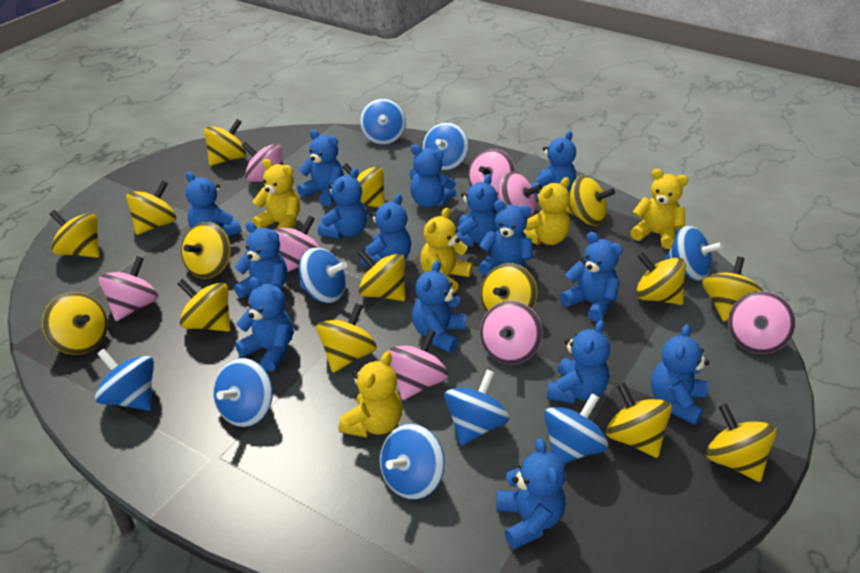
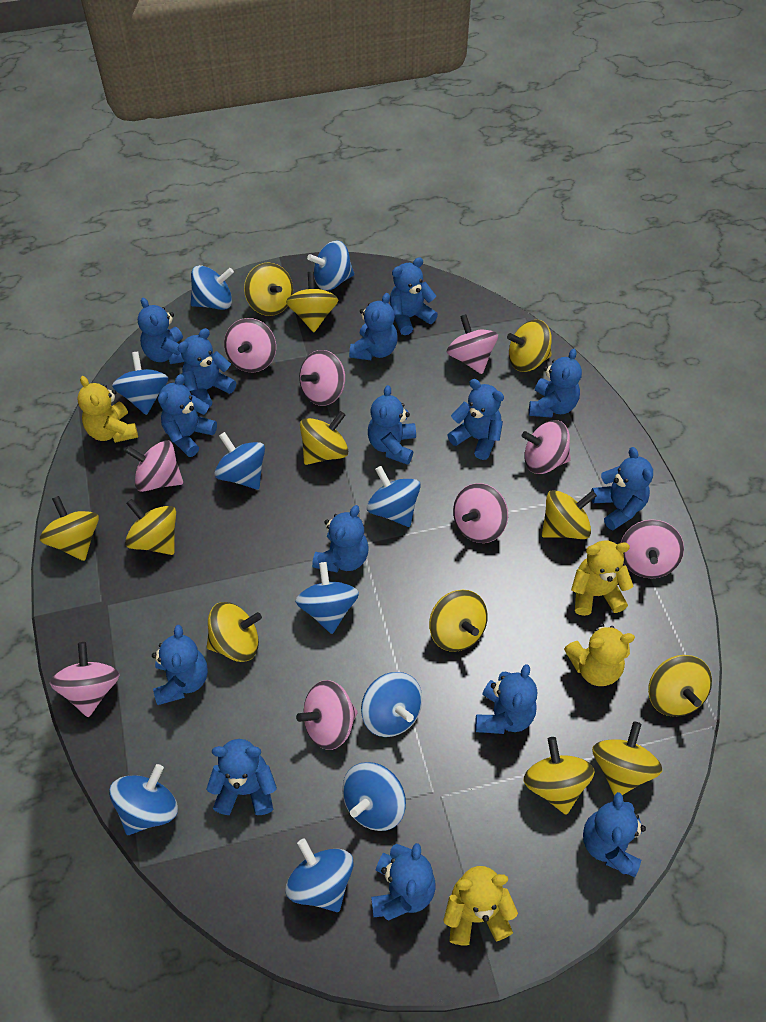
blue spinning top: [95,349,154,411] [213,358,273,427] [299,247,347,303] [360,99,406,145] [380,424,445,499] [422,122,469,170] [444,370,510,445] [544,394,608,464] [664,225,723,281] = 9 -> [109,764,178,835] [112,352,168,415] [191,265,234,310] [214,432,265,490] [286,839,354,912] [295,562,359,634] [307,241,354,291] [342,762,406,831] [361,672,422,737] [367,466,421,527] = 10
pink spinning top: [98,256,158,321] [241,141,283,182] [274,216,320,272] [388,329,449,400] [468,149,515,196] [480,301,543,364] [497,172,542,219] [728,291,796,354] = 8 -> [50,642,120,717] [124,440,183,492] [224,318,276,372] [296,680,358,750] [299,350,345,406] [447,314,498,374] [453,483,508,543] [522,420,571,474] [621,520,684,578] = 9
yellow spinning top: [42,292,108,355] [50,210,99,258] [126,180,176,235] [177,279,231,332] [181,222,231,279] [204,119,246,166] [316,303,377,373] [343,163,385,207] [357,249,405,301] [480,263,537,312] [566,175,615,226] [606,382,672,458] [636,252,686,305] [702,257,763,322] [706,404,777,482] = 15 -> [40,496,99,561] [125,499,176,555] [207,602,262,662] [244,263,293,316] [286,272,338,332] [300,411,348,465] [429,590,487,652] [507,320,552,372] [523,737,594,815] [542,490,597,539] [592,721,662,795] [648,655,712,717] = 12
yellow teddy bear: [252,159,300,229] [339,351,402,438] [420,208,473,292] [523,177,570,245] [630,169,688,249] = 5 -> [78,376,138,443] [443,866,518,946] [564,623,635,686] [571,540,633,616] = 4

